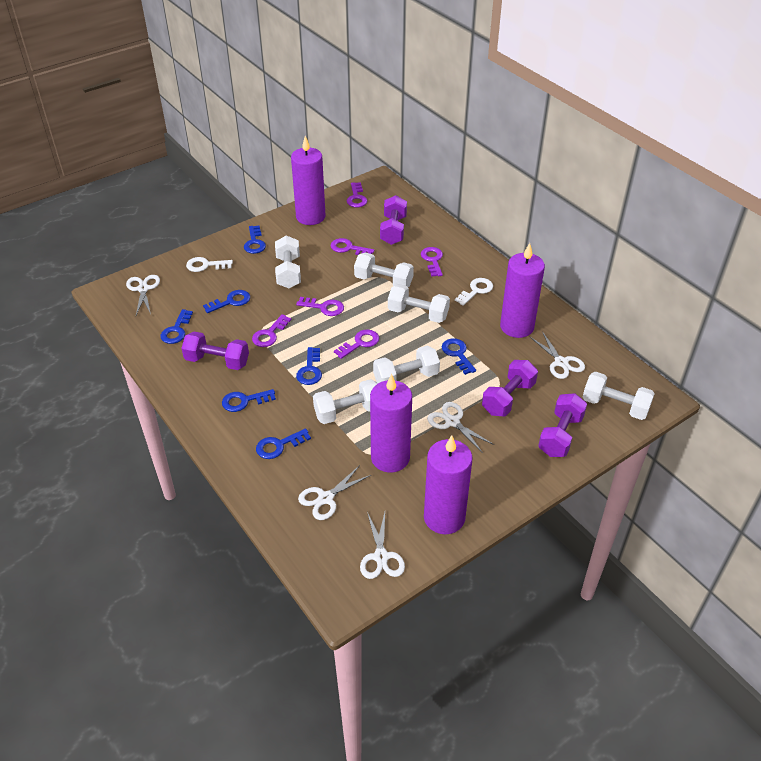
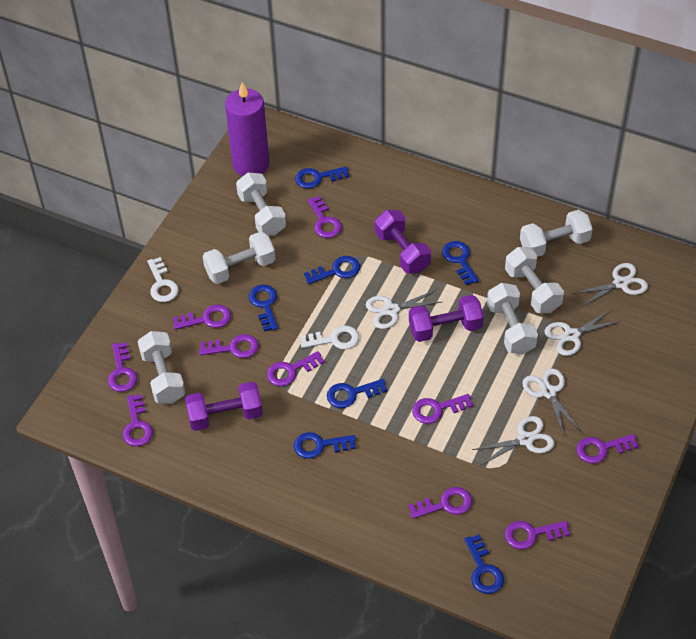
purple candle: [291,136,326,225] [370,374,412,473] [424,435,472,534] [500,243,545,338] = 4 -> [225,82,269,176] = 1
purple dumbbell: [181,332,249,370] [380,195,407,245] [482,360,538,416] [538,393,587,457] = 4 -> [185,382,263,431] [375,210,431,273] [409,295,484,342] = 3
purple key: [252,314,291,347] [296,297,344,316] [331,238,374,255] [334,329,379,359] [347,182,367,207] [421,247,443,277] = 6 -> [108,342,137,392] [122,394,153,447] [173,305,231,330] [199,334,258,358] [267,351,325,386] [308,196,342,238] [409,487,472,519] [412,394,473,424] [505,521,570,550] [576,434,639,464] = 10

